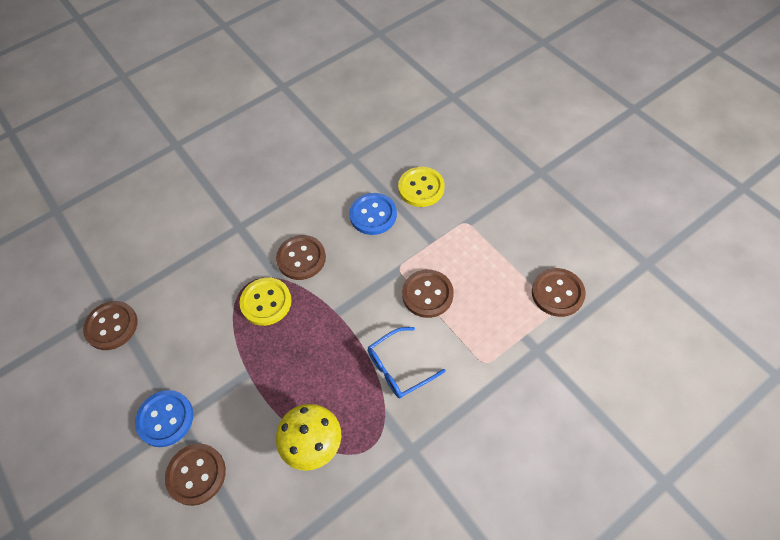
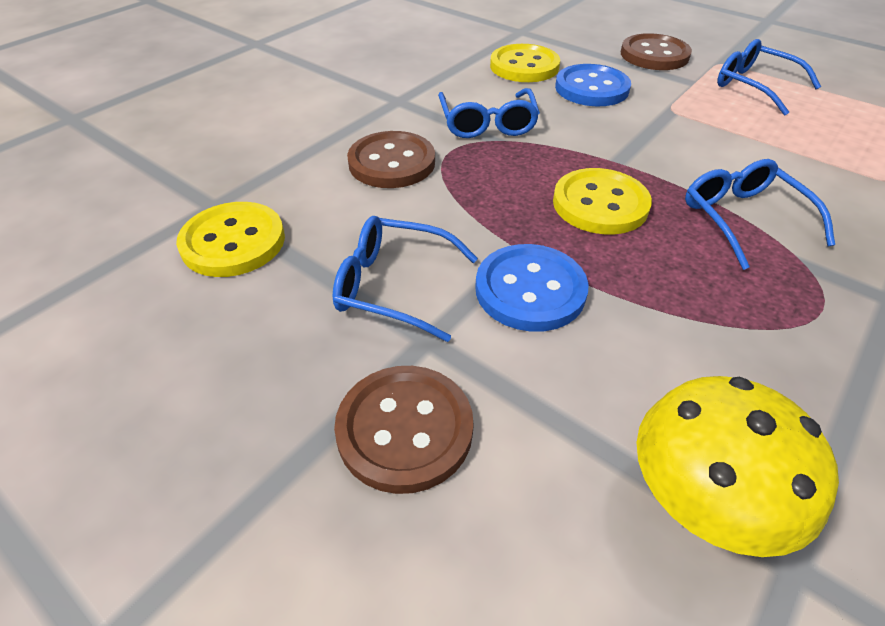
blue glasses: [368,327,446,398] = 1 -> [333,216,478,342] [438,88,540,138] [685,159,835,270] [717,39,821,116] = 4
brown button: [83,301,137,350] [165,444,226,506] [276,235,326,280] [402,270,454,318] [532,268,586,317] = 5 -> [334,366,474,494] [347,131,435,188] [621,33,692,70] = 3
yellow button: [240,278,292,326] [398,167,445,207] = 2 -> [176,202,285,277] [490,44,560,82] [553,168,652,234] = 3

